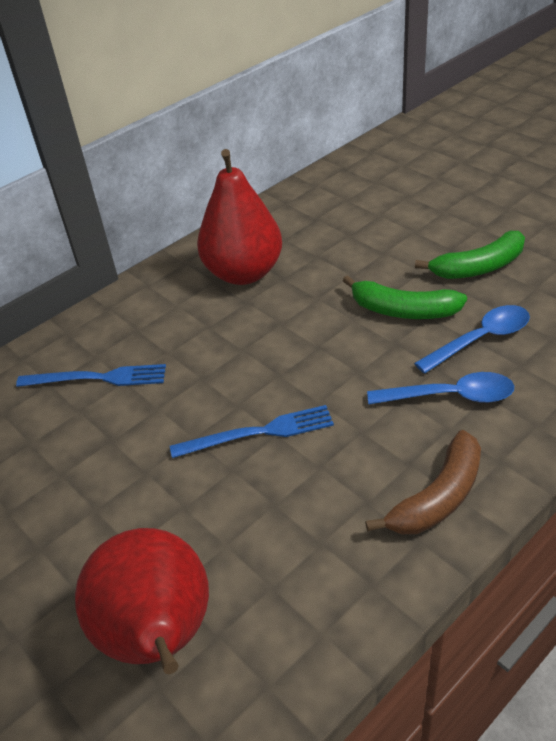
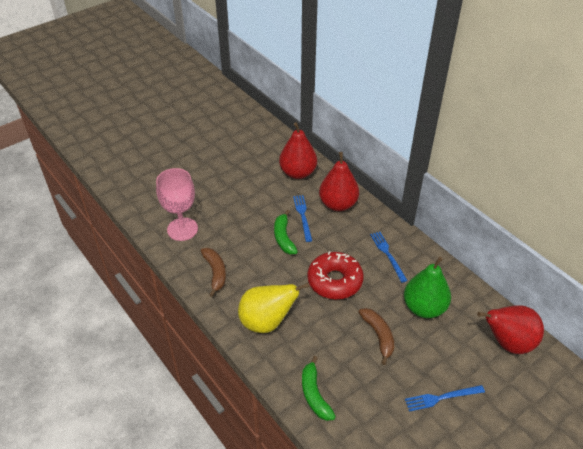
blue fork: [16,364,166,387] [170,405,334,458] = 2 -> [293,195,312,242] [370,232,408,283] [405,385,485,412] = 3
blue spoon: [367,372,514,404] [414,305,530,374] = 2 -> none = 0
brown banana: [365,430,481,534] = 1 -> [201,248,226,297] [358,308,394,365] = 2
green pear: none = 0 -> [404,257,451,318] = 1
pink goblet: none = 0 -> [156,168,198,241] = 1
red donut: none = 0 -> [307,251,364,300] = 1
red pear: [75,528,209,674] [197,149,282,285] = 2 -> [279,122,317,179] [319,152,359,211] [477,305,544,354] = 3
yellow pear: none = 0 -> [238,283,310,333] = 1

